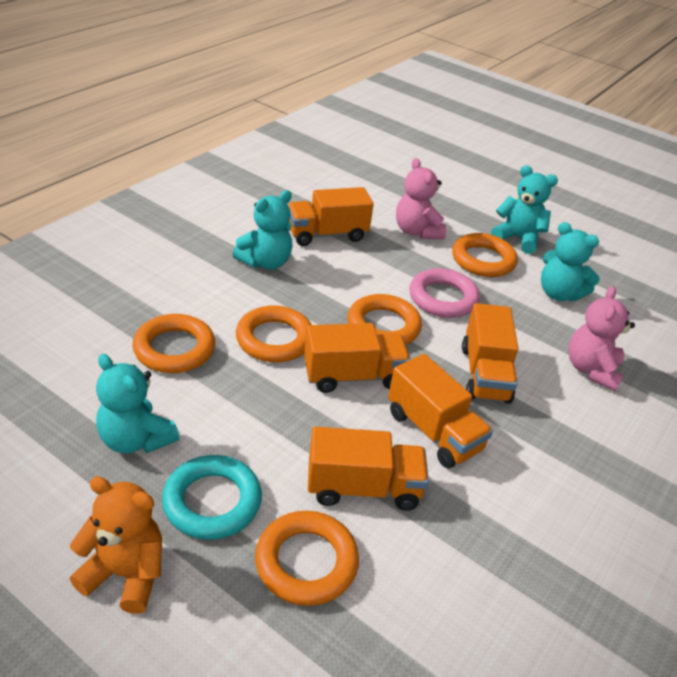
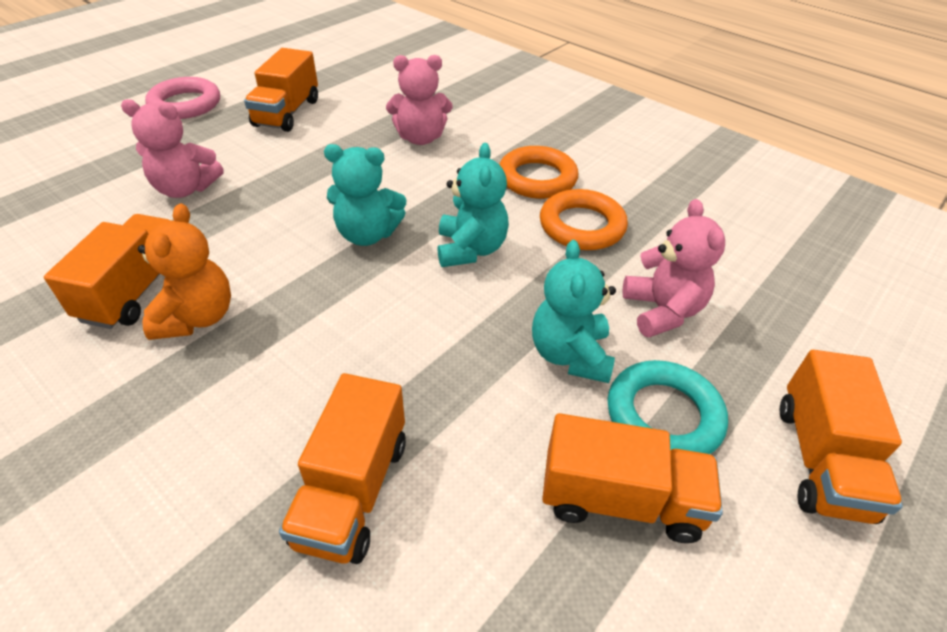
orange ring: [132,314,215,373] [236,305,312,362] [255,511,359,606] [348,294,422,345] [452,233,518,277] = 5 -> [499,146,578,199] [540,189,628,250] = 2
pink teddy bear: [396,158,446,239] [568,286,635,391] = 2 -> [121,99,223,198] [386,55,453,145] [622,199,725,337] = 3
turquoise teddy bear: [96,354,180,453] [232,190,293,269] [491,165,558,254] [541,222,600,301] = 4 -> [324,144,407,246] [437,143,509,267] [532,240,616,383] = 3

